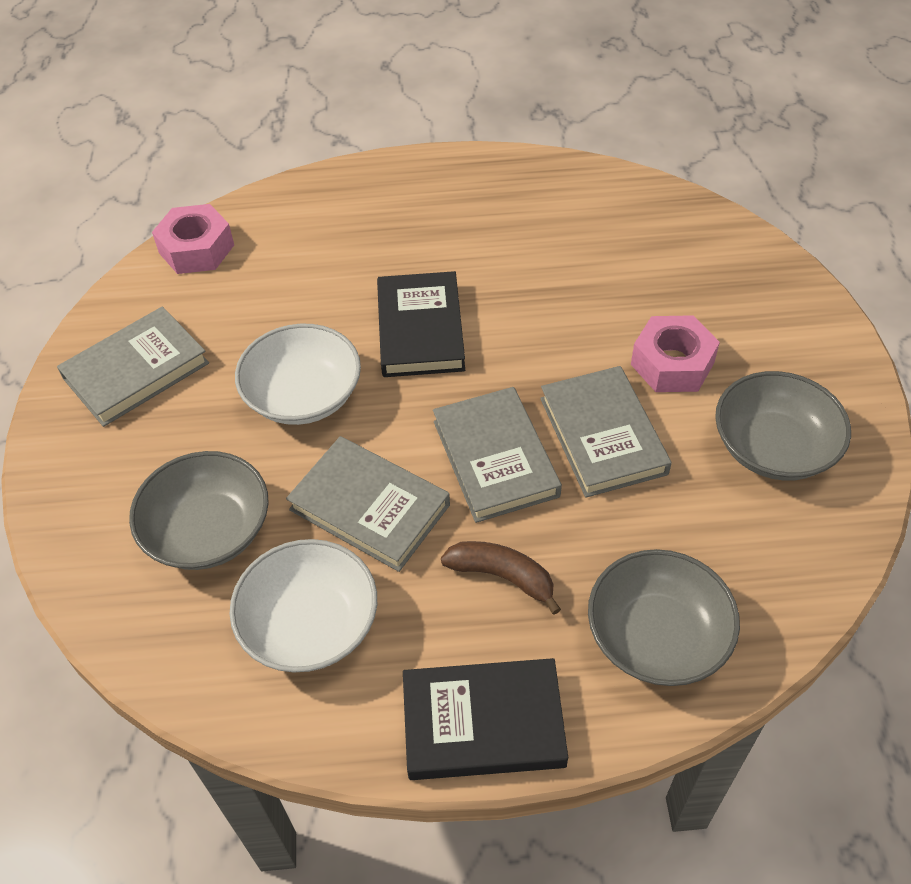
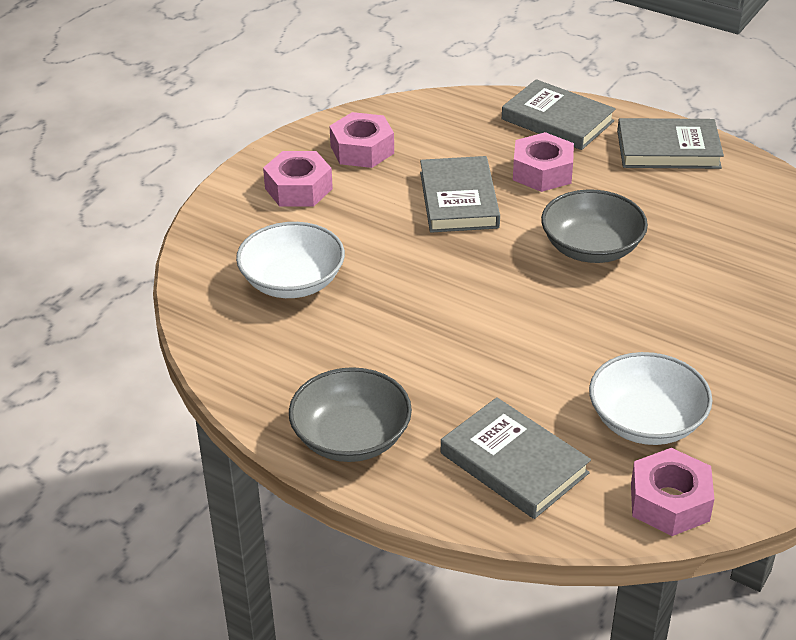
black book: [377,271,465,377] [403,658,568,780] = 2 -> none = 0
brown banana: [441,541,561,615] = 1 -> none = 0
grey bowl: [129,451,269,570] [588,549,740,686] [715,371,851,480] = 3 -> [289,367,412,462] [541,190,648,263] = 2
pink nut: [152,204,234,274] [631,315,720,392] = 2 -> [263,151,333,207] [330,112,394,168] [513,132,574,192] [631,448,714,536] = 4

